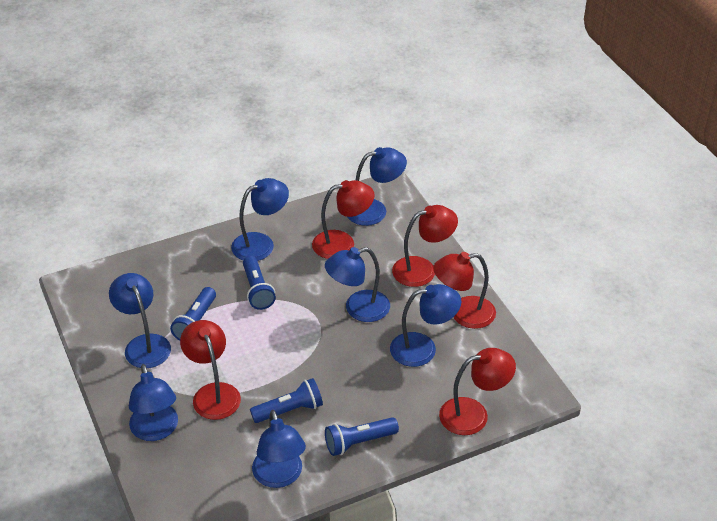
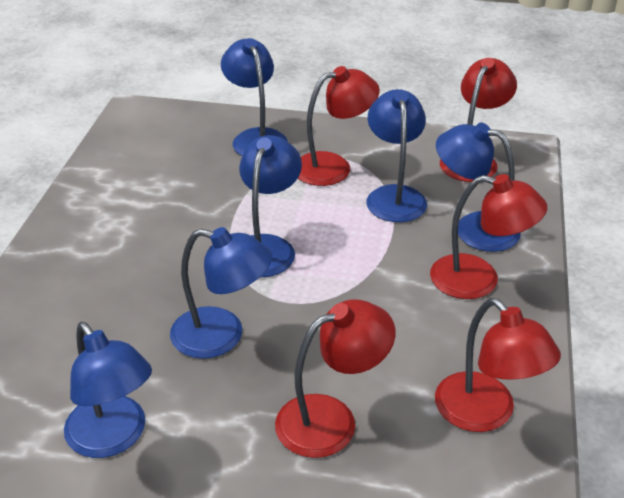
blue flashlight: [170,287,216,341] [243,256,276,310] [250,378,323,423] [325,417,399,456] = 4 -> none = 0
blue lamp: [109,273,171,368] [129,364,178,441] [231,178,289,261] [252,410,306,488] [325,247,390,322] [348,147,407,226] [390,284,462,367] = 7 -> [64,322,152,458] [170,227,272,359] [221,38,288,156] [239,135,302,277] [366,89,427,222] [436,122,521,252] = 6

